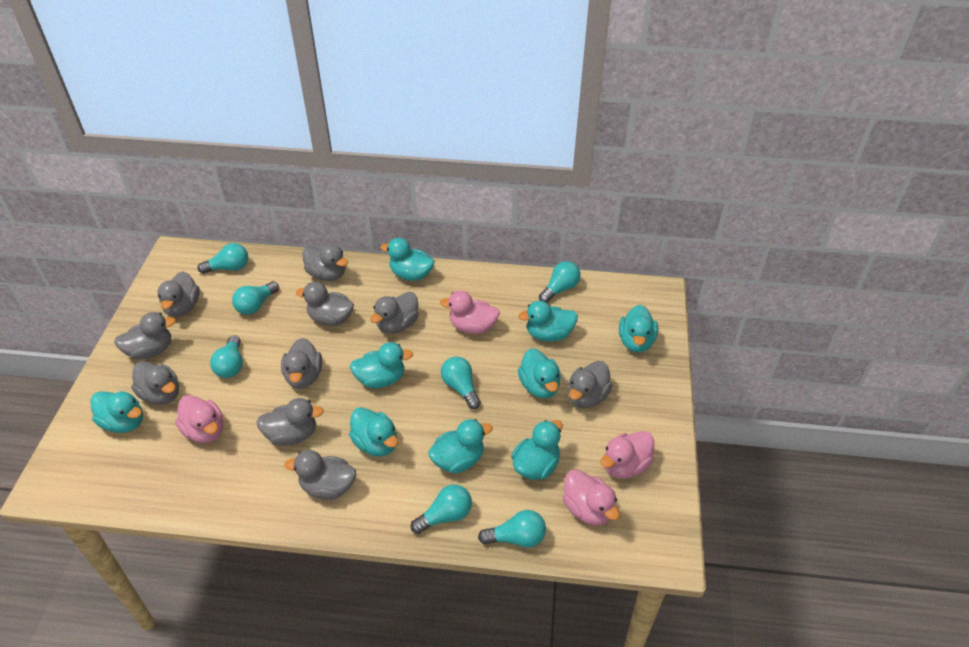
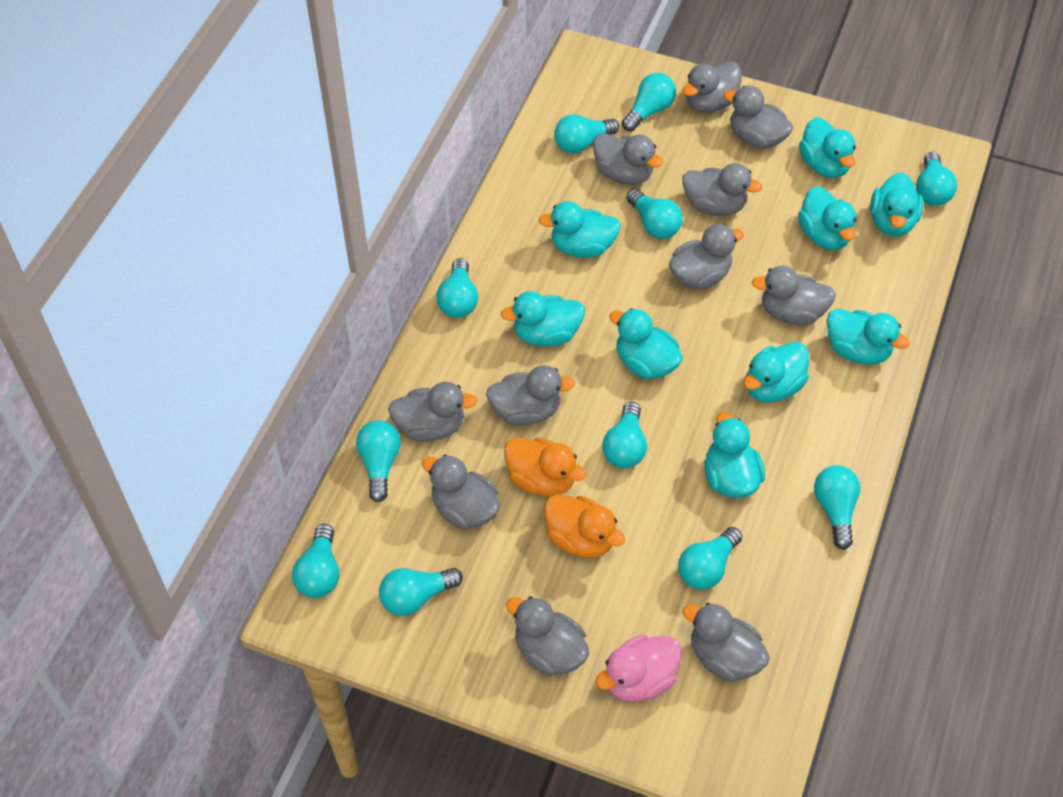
grey duck: [114,312,176,359] [131,361,179,405] [157,271,200,317] [256,398,324,446] [281,338,322,389] [284,450,356,500] [296,282,354,326] [302,244,348,281] [370,292,419,334] [568,361,613,408] = 10 -> [388,382,477,442] [422,455,500,530] [486,365,575,426] [506,596,589,676] [593,133,663,185] [669,224,744,289] [682,62,742,113] [682,163,762,216] [683,603,770,682] [724,86,793,149] [752,266,836,325] = 11
orange duck: none = 0 -> [504,437,586,497] [544,494,625,558] = 2
pink duck: [175,395,223,443] [440,291,500,334] [562,469,620,526] [600,431,654,479] = 4 -> [596,635,682,702] = 1
turquoise light bulb: [197,243,248,274] [210,335,243,378] [232,281,279,315] [410,485,472,534] [441,356,481,409] [478,510,546,548] [539,261,581,303] = 7 -> [292,524,339,598] [356,420,401,502] [379,568,463,616] [436,258,478,318] [554,114,619,154] [602,402,647,468] [622,73,676,132] [627,189,683,239] [678,527,742,590] [814,465,860,550] [916,152,957,206] = 11

